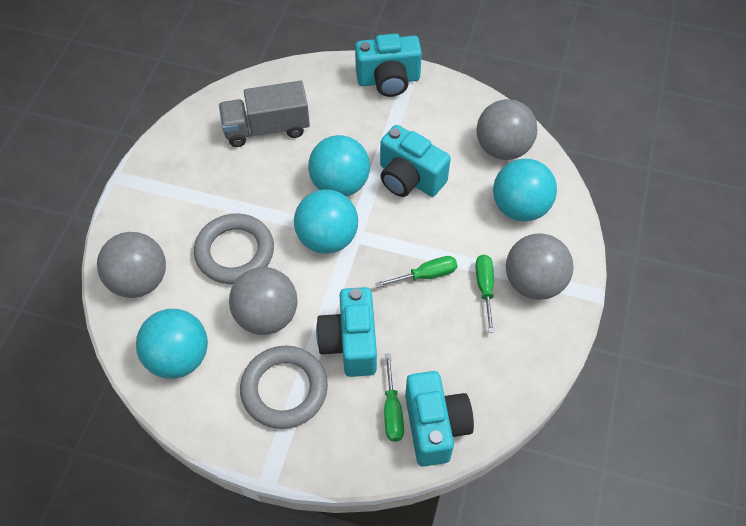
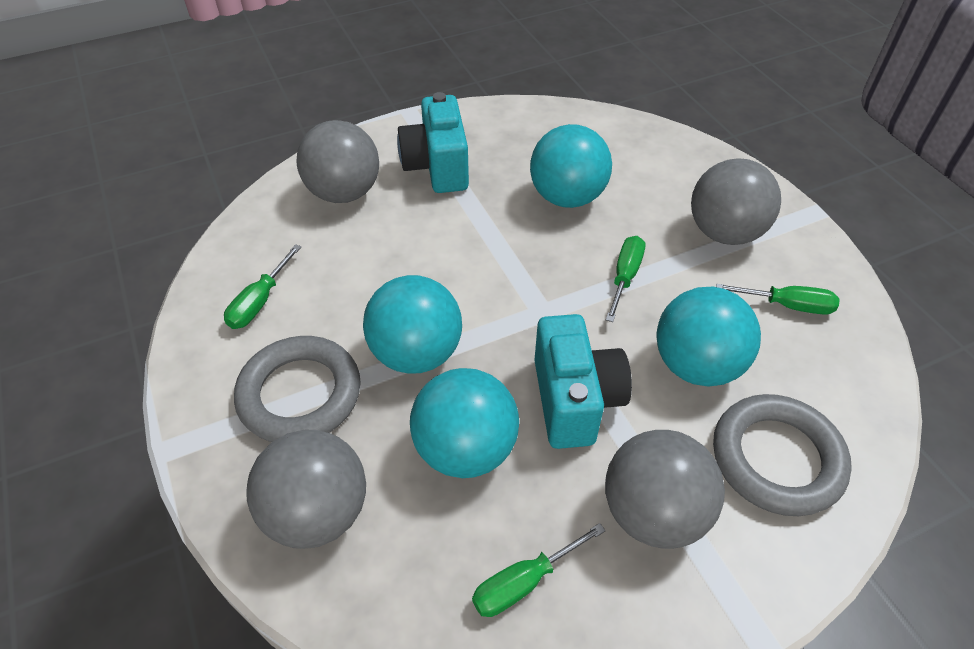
green screwdriver: [375,256,457,288] [384,354,404,442] [475,254,494,333] = 3 -> [224,244,301,329] [472,523,606,617] [606,236,645,322] [716,284,840,315] = 4
grey truck: [219,81,310,147] = 1 -> none = 0
turquoise camera: [316,287,377,377] [355,33,422,97] [380,125,451,197] [405,371,474,467] = 4 -> [397,92,469,193] [534,314,632,449] = 2

